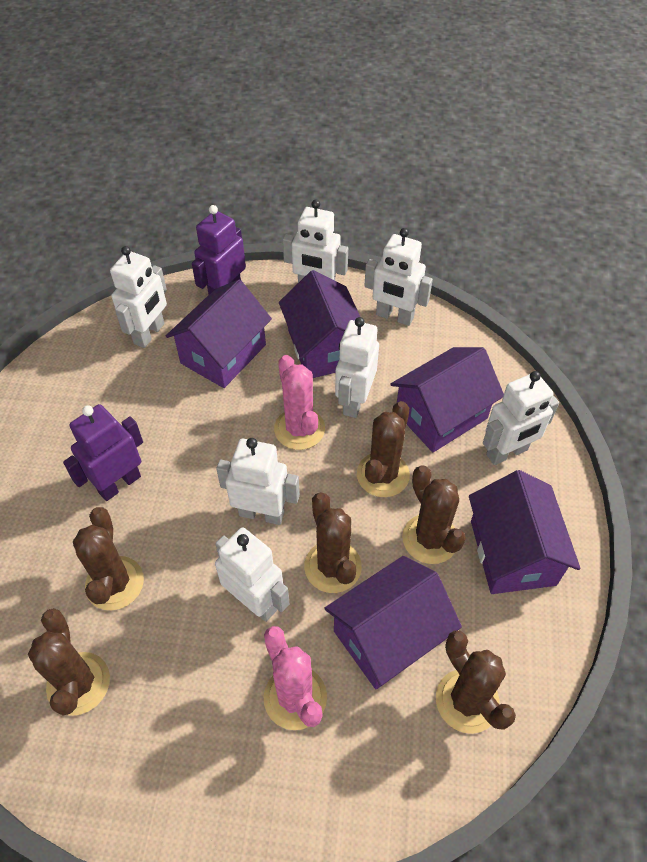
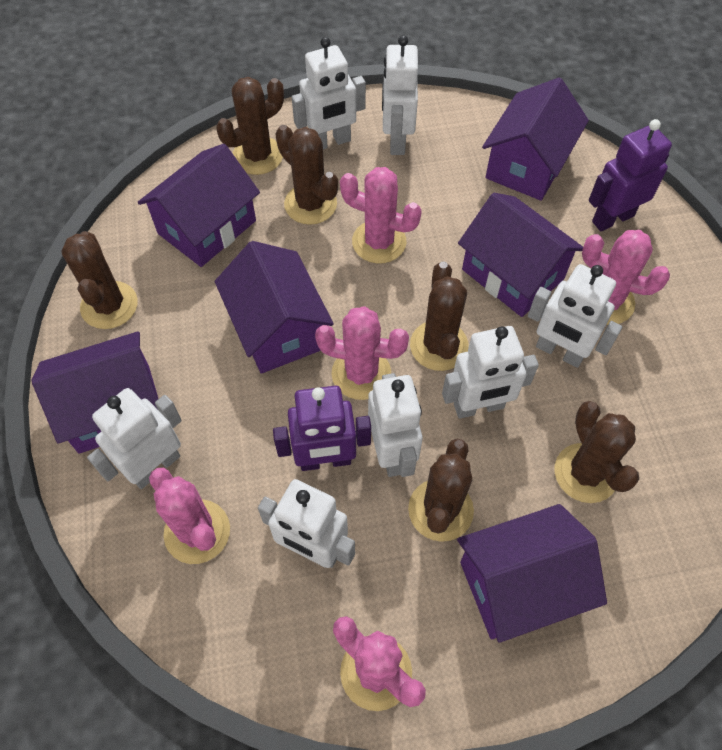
pink cactus: [264,626,327,730] [274,355,325,450] = 2 -> [149,468,230,564] [315,306,409,400] [333,616,426,711] [340,167,422,263] [582,230,670,325] = 5
purple house: [166,279,272,388] [279,270,360,378] [325,556,462,689] [390,347,504,452] [469,470,581,594] = 5 -> [31,331,158,453] [138,144,260,267] [215,241,334,374] [457,504,607,643] [458,193,583,317] [482,78,589,201] = 6

